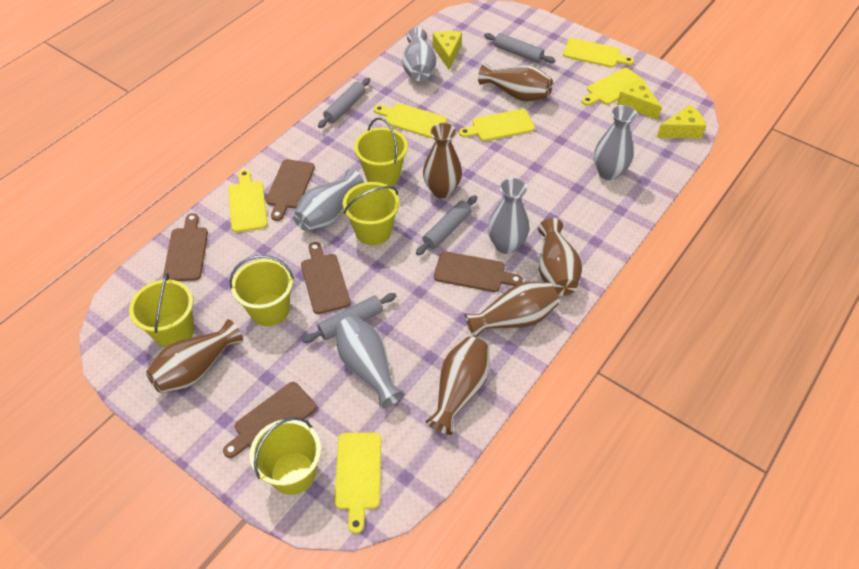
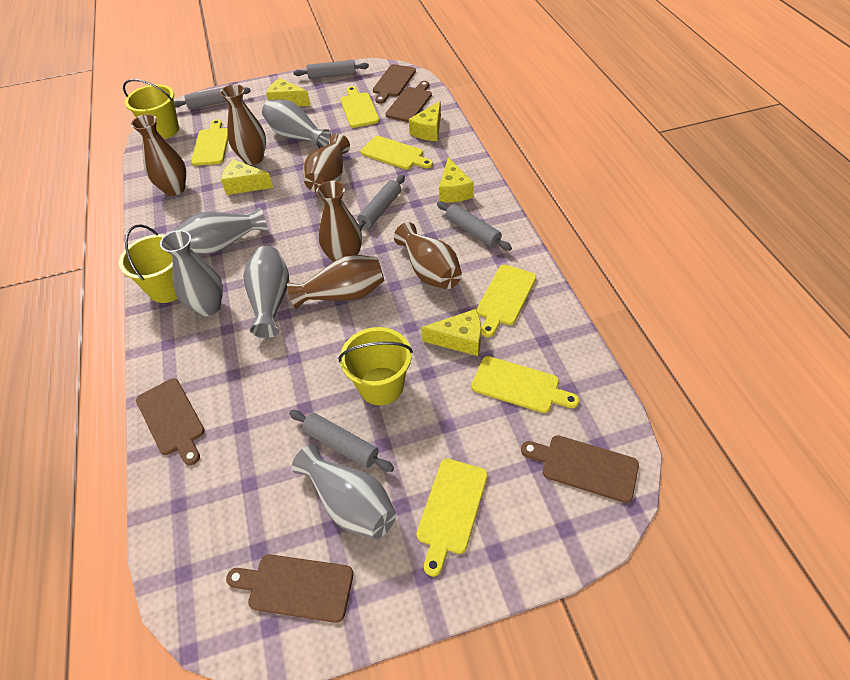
grey rolling pin: [303,293,396,343] [318,78,370,128] [416,195,477,255] [484,33,555,63] = 4 -> [174,87,251,109] [289,410,394,472] [293,60,369,79] [357,175,405,230] [437,202,512,251] = 5
yellow bucket: [129,273,194,348] [229,255,294,326] [250,417,321,495] [343,182,399,245] [354,118,408,186] = 5 -> [119,224,178,303] [123,79,179,139] [339,327,413,405] = 3
yellow cheese: [433,31,462,70] [617,79,662,120] [657,105,707,139] = 3 -> [221,159,273,195] [266,78,311,106] [409,101,441,141] [421,309,481,356] [439,157,474,203] = 5

